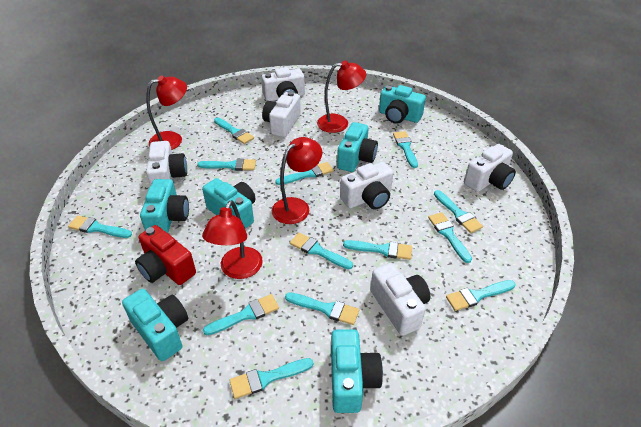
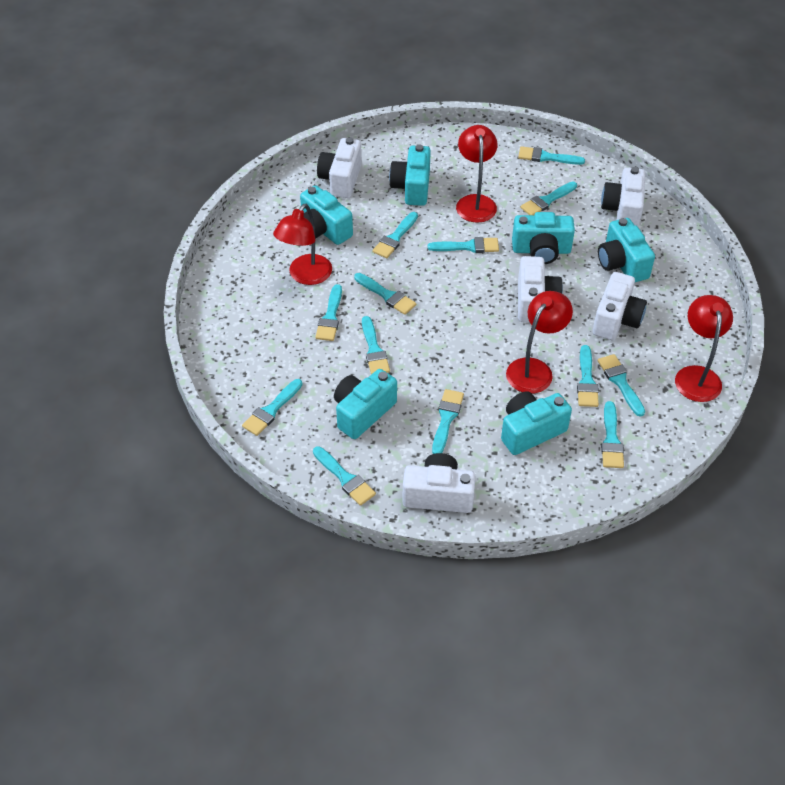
red camera: [135,225,196,285] = 1 -> none = 0
white camera: [146,141,187,186] [262,67,305,101] [262,91,301,137] [340,162,393,210] [370,263,430,336] [464,144,516,192] = 6 -> [317,137,362,198] [403,453,476,513] [518,256,563,322] [593,272,647,340] [601,167,645,227] = 5

